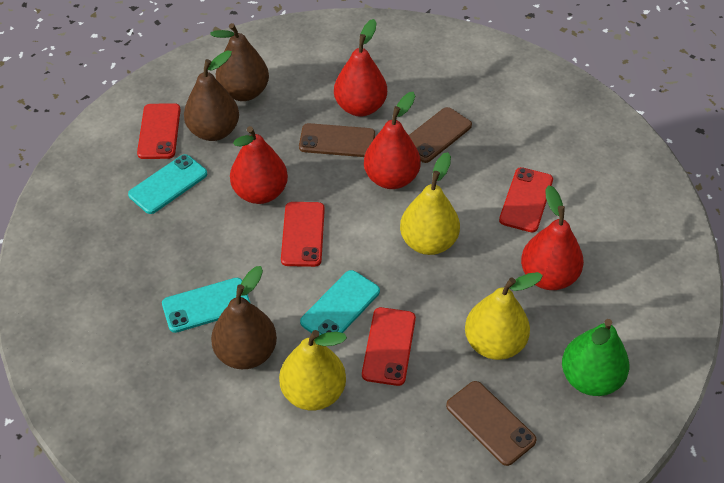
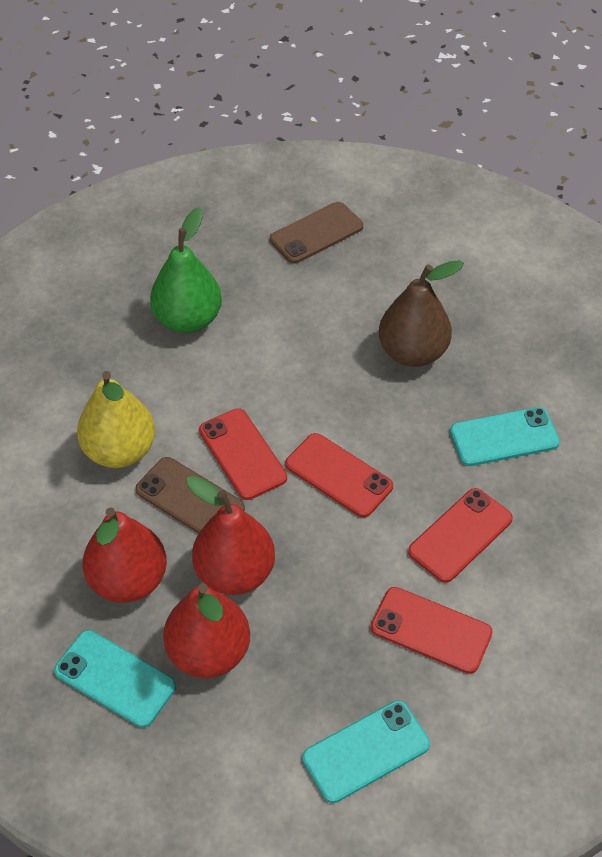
brown pear: [184,50,239,141] [211,23,269,101] [211,266,277,369] = 3 -> [379,260,464,367] = 1
brown phone: [299,123,375,157] [409,107,472,163] [446,381,537,466] = 3 -> [135,457,245,534] [270,202,363,263] = 2
red pear: [230,126,288,204] [334,19,387,116] [364,92,421,189] [521,185,584,290] = 4 -> [83,508,167,603] [163,583,250,678] [186,476,275,595] = 3
yellow pear: [279,330,347,410] [400,152,460,255] [465,272,543,360] = 3 -> [77,371,155,468] = 1

